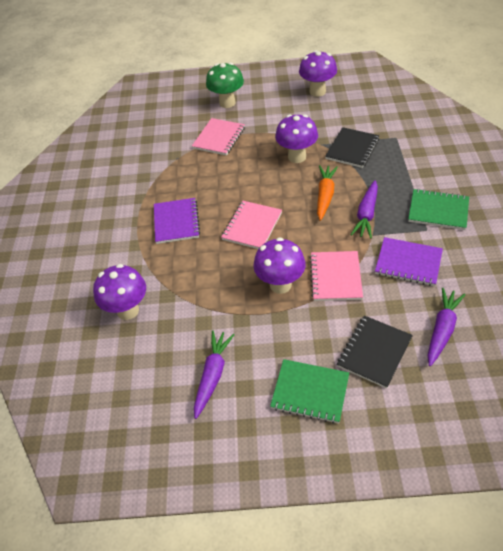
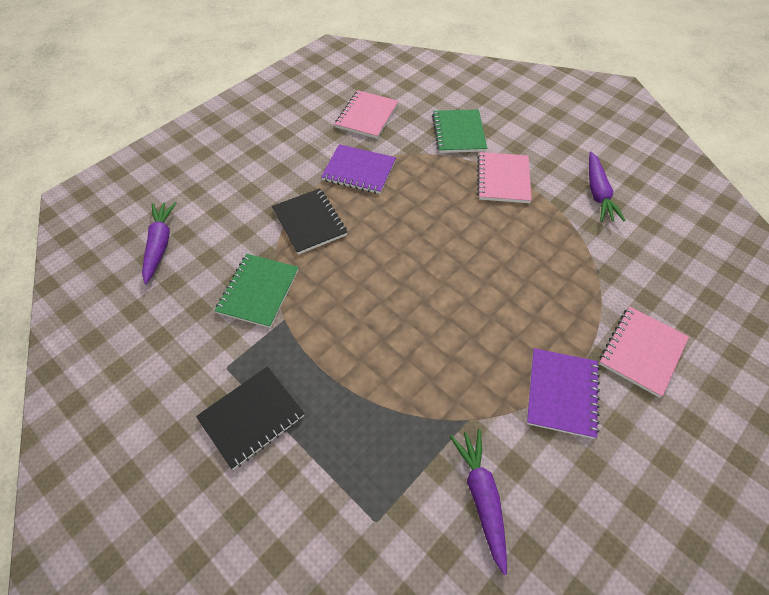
green mushroom: [206,63,244,108] = 1 -> none = 0
orange carrot: [317,165,338,221] = 1 -> none = 0
purple mushroom: [93,264,146,320] [253,237,306,294] [275,114,318,163] [299,50,337,97] = 4 -> none = 0

